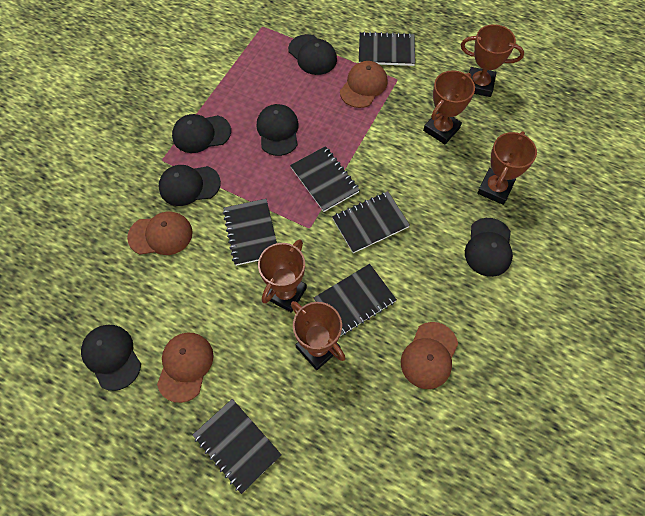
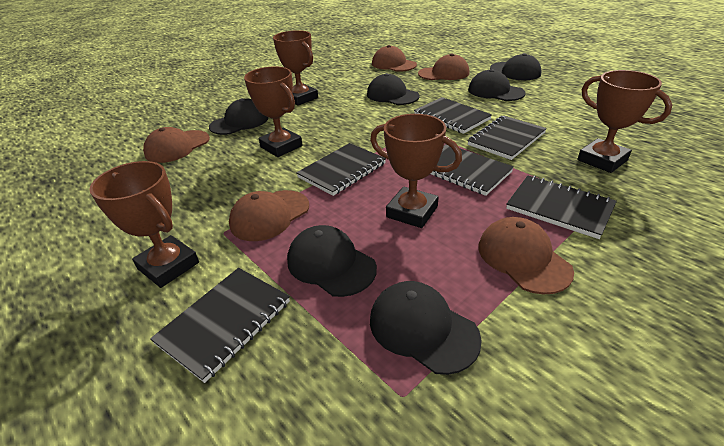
brown cap: [127,211,193,255] [157,332,214,403] [340,61,388,108] [401,322,458,389] = 4 -> [143,127,210,163] [229,190,309,241] [372,45,417,72] [418,54,469,80] [478,217,574,294] = 5

